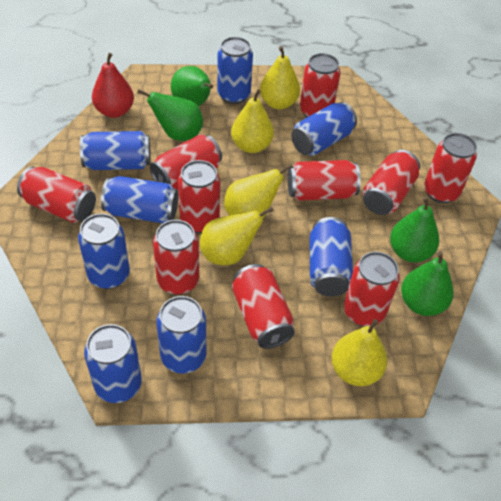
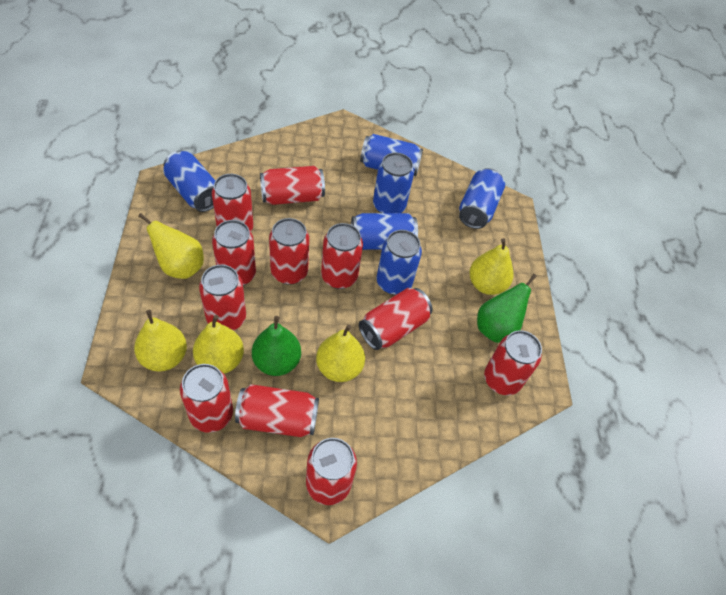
blue can: [78,213,130,289] [80,131,151,170] [84,324,142,403] [101,176,178,223] [156,296,207,374] [217,37,253,104] [291,102,357,156] [309,217,353,296] = 8 -> [163,150,215,212] [351,213,418,250] [360,134,423,176] [373,152,414,213] [376,230,422,295] [459,168,505,229] = 6
green pear: [137,89,203,141] [171,66,213,106] [390,197,439,262] [401,251,453,316] = 4 -> [252,316,301,376] [477,274,537,343] = 2
red can: [17,166,96,223] [150,134,222,190] [153,220,199,295] [178,160,220,233] [232,264,295,349] [288,160,361,201] [300,53,340,117] [344,252,400,326] [363,150,420,215] [424,133,477,203] = 10 -> [180,364,233,433] [199,265,246,330] [212,174,253,232] [212,220,256,286] [235,384,319,437] [260,166,325,205] [269,218,309,285] [306,438,357,505] [321,223,363,289] [359,288,432,350] [484,330,542,395] = 11
red pear: [92,53,134,118] = 1 -> none = 0

